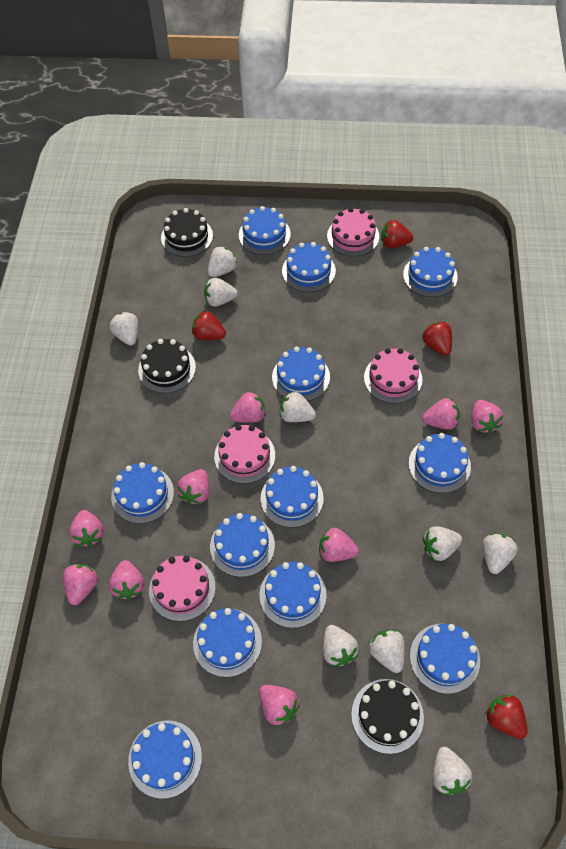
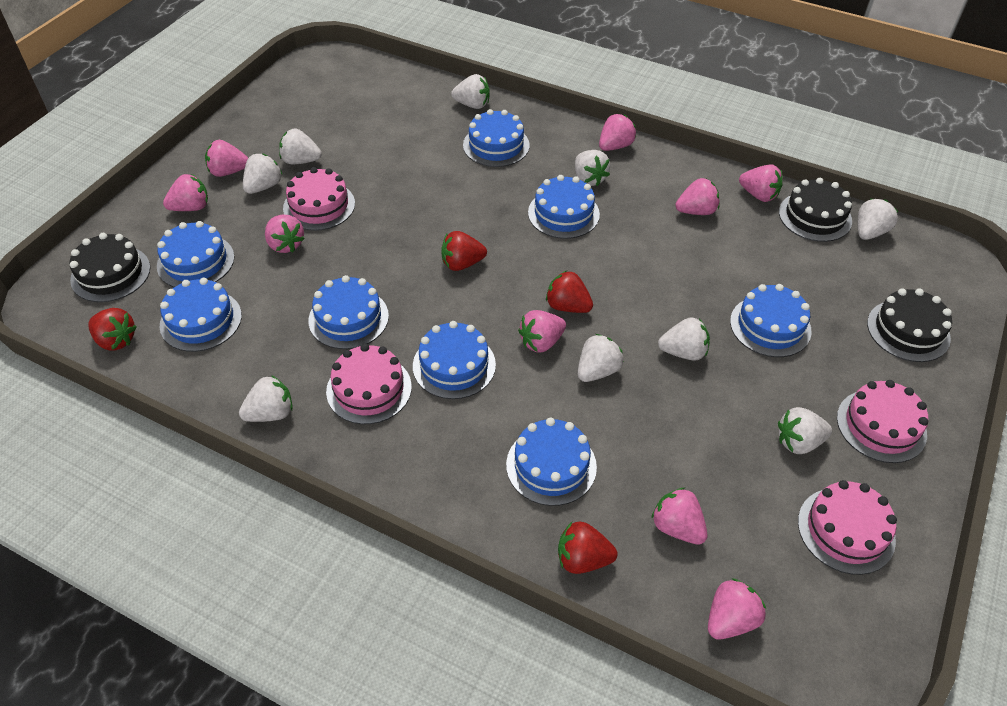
blue cake: [111,462,174,524] [128,720,202,799] [193,608,262,677] [210,513,275,577] [239,206,291,255] [260,562,327,628] [261,466,324,528] [272,346,330,401] [282,242,336,292] [403,247,458,297] [409,433,471,493] [410,624,480,694] = 12 -> [157,221,235,287] [160,278,242,352] [308,275,389,349] [413,321,496,399] [463,109,530,167] [506,418,597,506] [528,175,600,239] [730,284,812,357] = 8

